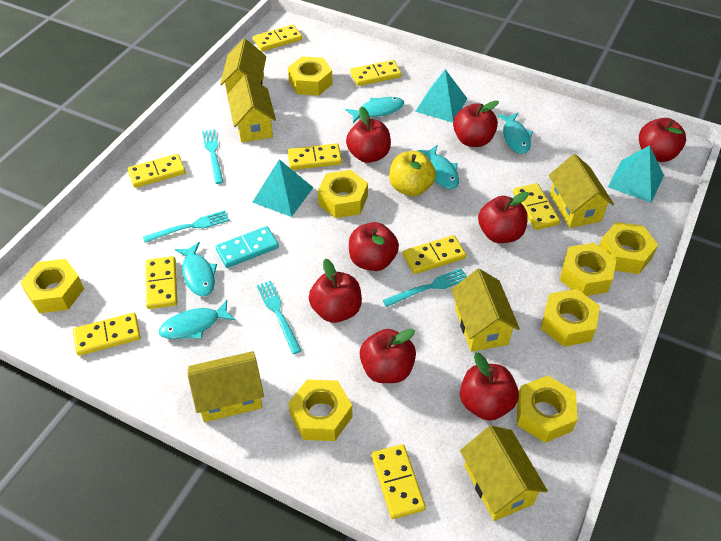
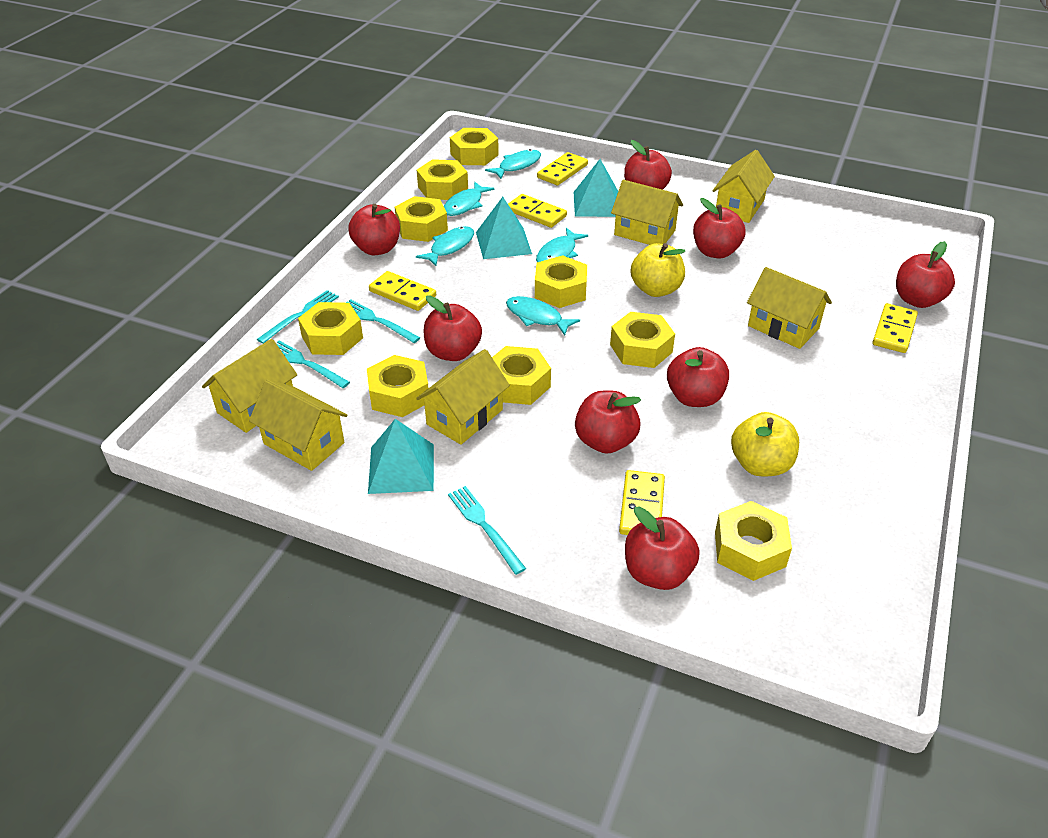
turquoise domino: [216,226,279,268] = 1 -> none = 0
yellow apple: [389,151,436,196] = 1 -> [630,243,685,297] [731,412,799,476] = 2
yellow domino: [73,313,141,356] [127,154,186,188] [145,256,177,309] [253,25,302,52] [288,143,342,170] [350,60,402,86] [372,444,426,519] [403,235,466,274] [513,183,560,230] = 9 -> [369,271,436,311] [508,194,567,228] [537,152,588,185] [619,470,665,535] [872,303,918,353] = 5
yellow nut: [20,259,84,313] [288,56,333,96] [289,380,352,441] [318,170,368,218] [517,375,577,443] [541,289,600,347] [560,243,617,296] [599,222,658,274] = 8 -> [298,302,363,355] [367,355,428,417] [395,196,448,242] [417,159,468,200] [450,128,499,165] [492,346,551,405] [535,255,587,308] [610,312,675,368] [715,501,792,581] = 9

